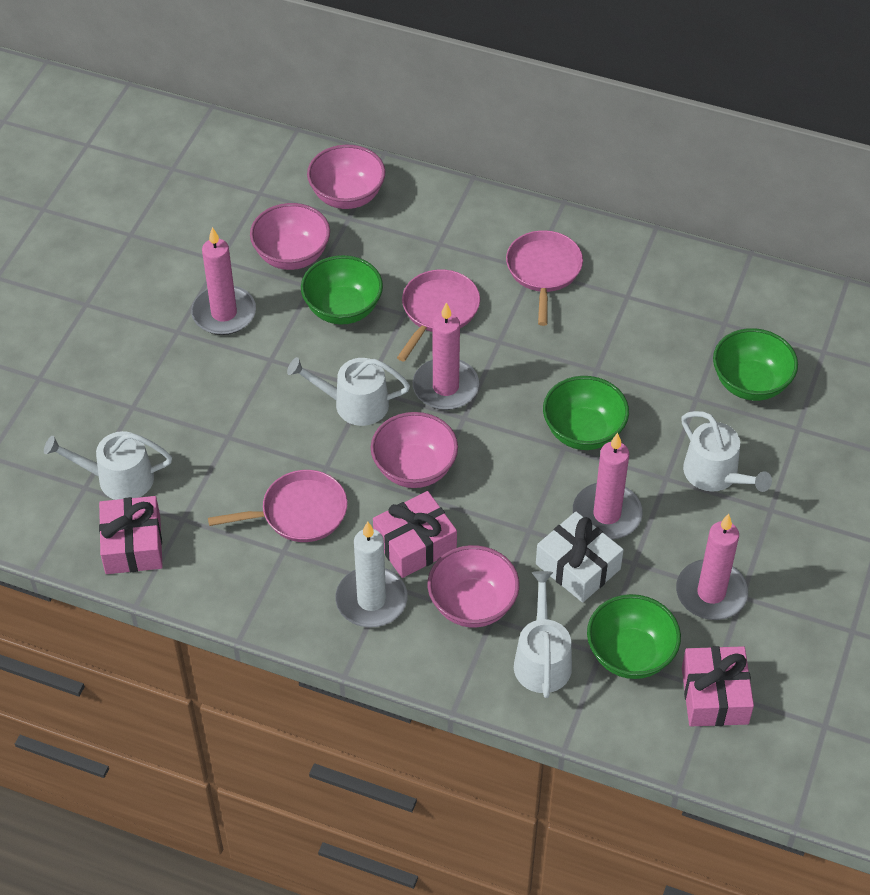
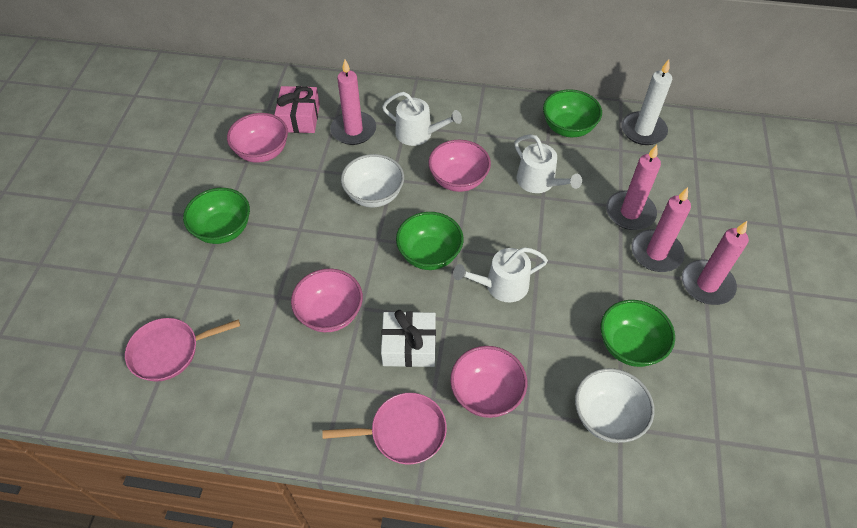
pink gift: [99,496,163,574] [373,491,457,578] [682,646,754,726] = 3 -> [274,86,320,133] = 1
pink pan: [208,470,347,542] [397,269,480,361] [506,230,583,326] = 3 -> [125,318,240,382] [322,393,447,464] = 2
white bowl: none = 0 -> [341,154,404,208] [575,368,654,443] = 2
white watering can: [44,431,172,500] [287,357,410,426] [514,571,572,698] [682,411,772,492] = 4 -> [382,92,462,146] [453,247,548,302] [514,134,582,193] = 3

